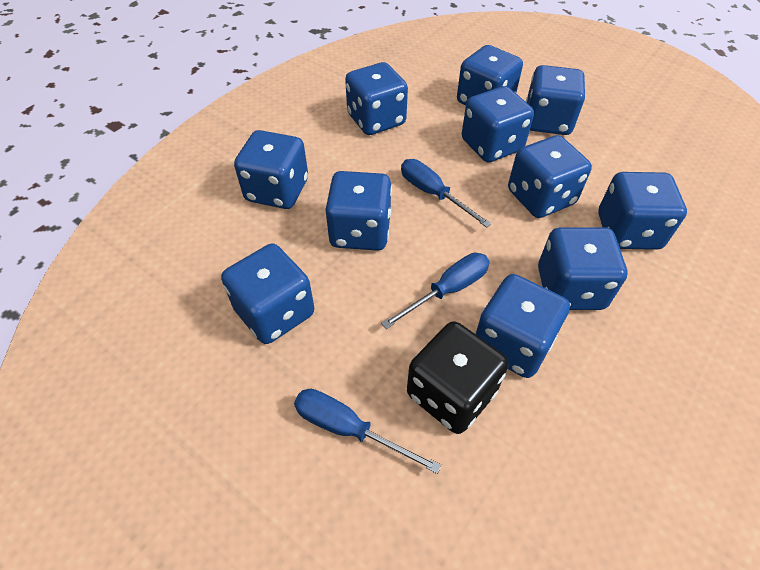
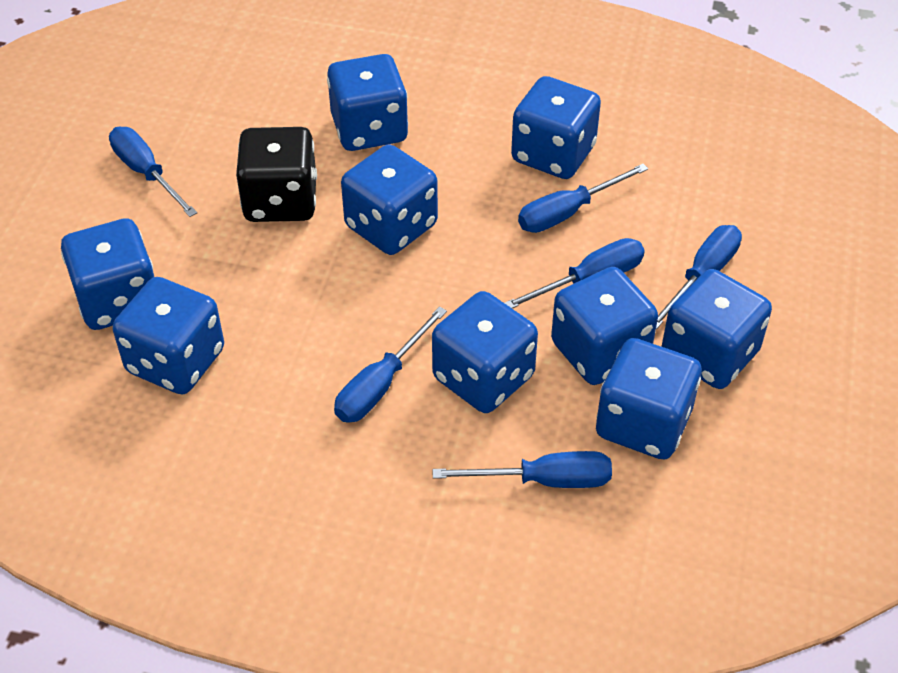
blue dice: [221,244,314,344] [234,130,308,209] [325,171,392,251] [345,62,408,135] [457,45,523,106] [462,86,534,162] [475,274,570,378] [508,135,592,218] [526,65,585,135] [538,227,627,310] [598,172,687,250] = 11 -> [61,218,154,330] [113,277,224,395] [327,54,408,151] [341,144,438,255] [432,291,538,413] [511,76,601,179] [551,267,658,385] [596,338,701,460] [661,269,772,389] = 9
blue screwdriver: [294,389,441,474] [381,253,490,329] [401,159,491,228] = 3 -> [109,127,197,217] [334,306,447,423] [432,451,612,488] [505,238,645,309] [518,164,648,233] [656,225,742,330] = 6

